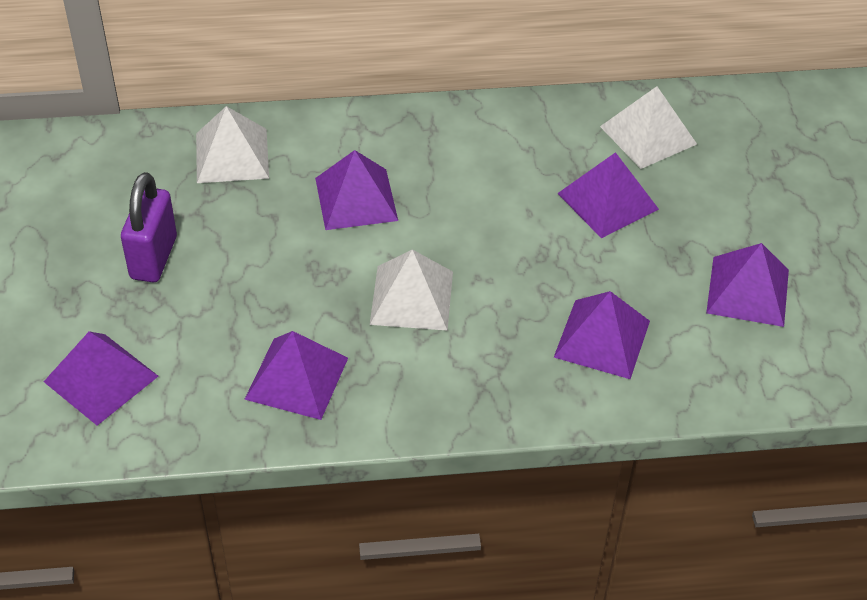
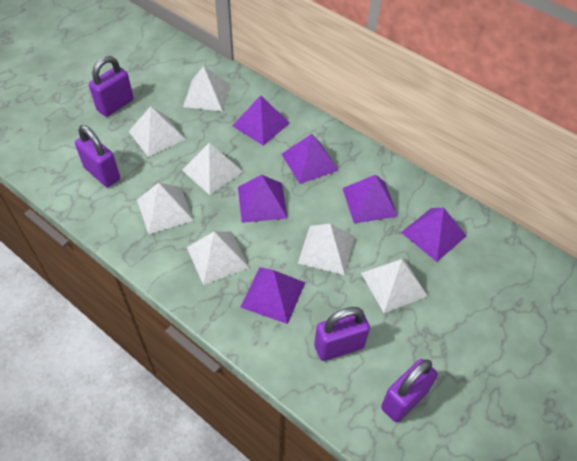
purple padlock: [121,172,177,282] = 1 -> [75,125,120,187] [89,56,134,117] [314,307,370,361] [381,359,438,422] = 4
white pyramid: [196,106,269,183] [370,249,453,330] [600,86,697,169] = 3 -> [128,106,186,157] [137,182,194,235] [182,143,243,195] [183,66,230,111] [187,231,249,285] [298,224,355,275] [361,257,428,313] = 7

